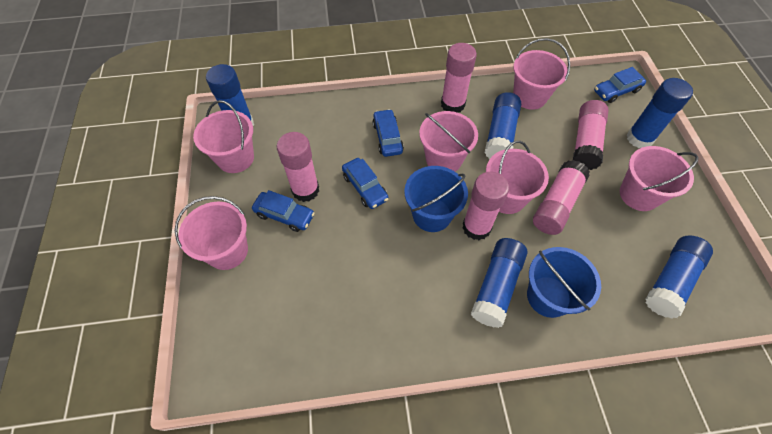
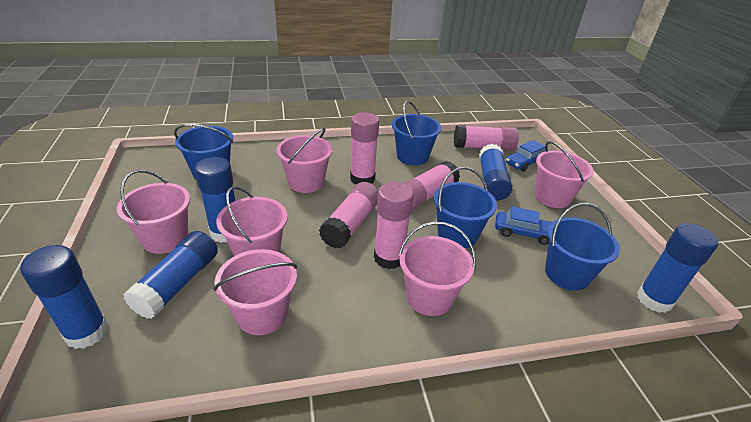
blue bucket: [404,166,468,232] [527,247,601,318] = 2 -> [174,124,233,180] [392,100,441,165] [434,167,497,248] [545,203,620,291] = 4
blue car: [252,190,315,232] [342,158,389,209] [373,109,404,157] [594,67,646,103] = 4 -> [495,206,552,245] [506,140,546,172] = 2

